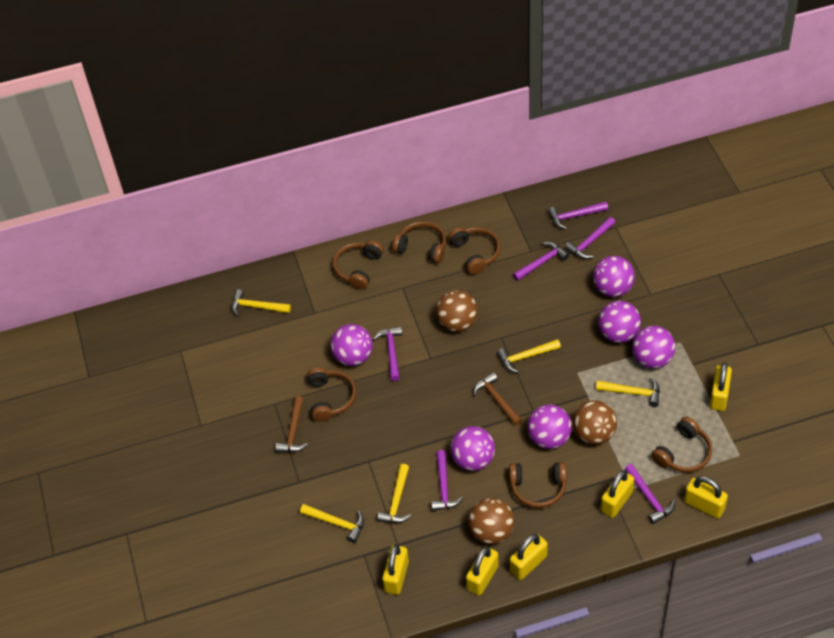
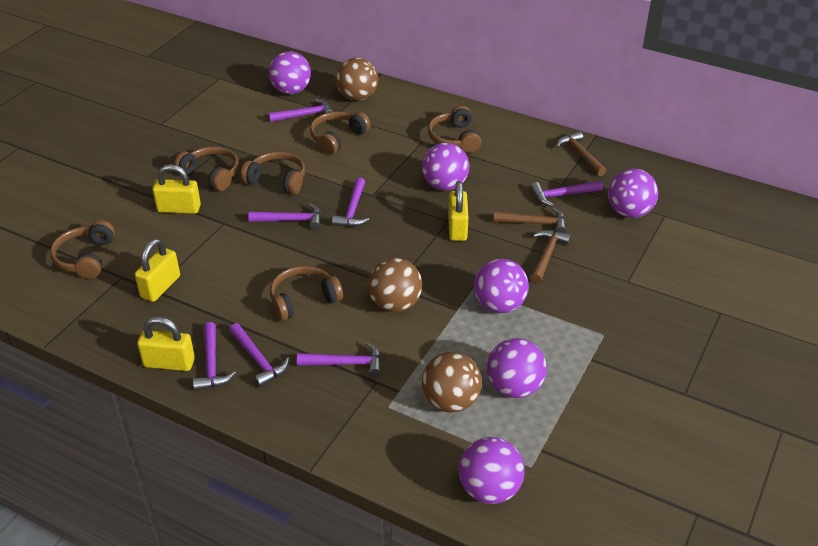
brown hammer: [275,396,308,452] [473,372,522,426] = 2 -> [493,207,566,233] [530,230,571,283] [556,131,606,176] = 3
purple hammer: [373,326,402,381] [431,450,463,511] [513,242,569,281] [548,201,608,230] [565,217,615,259] [624,464,675,524] = 6 -> [193,322,236,391] [229,323,289,387] [248,203,321,230] [268,99,334,122] [297,342,381,377] [332,178,369,227] [530,181,603,207] = 7
yellow hammer: [231,289,291,316] [300,504,364,543] [377,464,411,523] [497,339,561,373] [596,378,660,407] = 5 -> none = 0
yellow padlock: [382,544,409,595] [466,546,499,596] [510,534,548,580] [601,470,634,518] [684,476,728,518] [710,363,732,411] = 6 -> [135,239,180,302] [137,317,195,371] [152,164,201,214] [448,181,469,241] = 4

